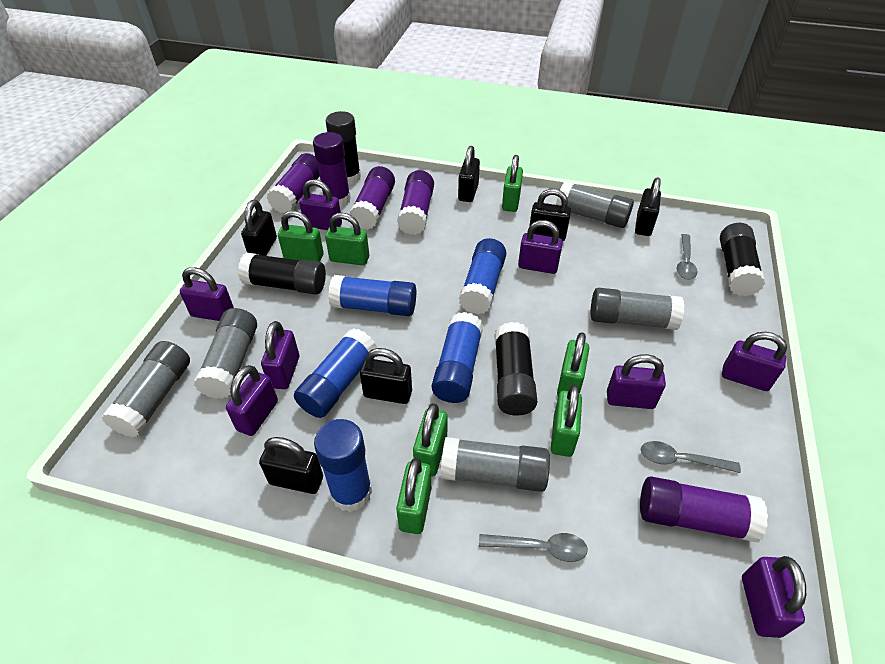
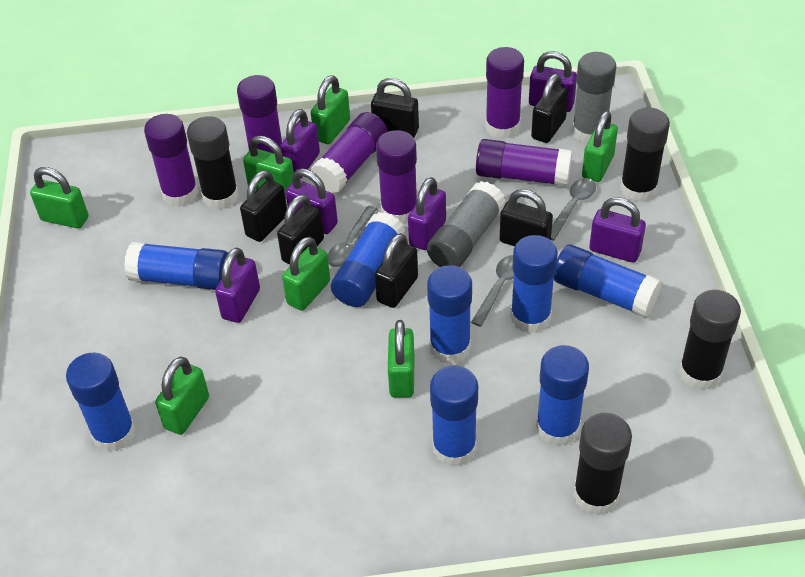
blue glue stick: [294,328,377,418] [314,419,372,512] [328,275,416,316] [432,312,483,403] [459,238,506,315] = 5 -> [66,353,136,452] [124,242,228,290] [331,212,405,307] [427,265,472,364] [430,366,478,467] [510,235,558,334] [536,345,589,446] [554,245,662,318] = 8
grey glue stick: [101,341,190,437] [194,308,257,399] [441,437,550,492] [556,182,634,228] [590,288,684,330] = 5 -> [427,181,506,267] [572,52,616,143] = 2
purple glue stick: [267,153,320,213] [313,132,351,207] [350,166,395,230] [397,170,434,235] [640,476,768,543] = 5 -> [144,114,199,207] [237,75,282,153] [311,112,388,194] [376,130,417,224] [476,139,572,187] [485,47,524,139] = 6
purple padlock: [180,267,234,321] [226,365,278,436] [261,321,299,389] [299,179,342,230] [518,220,563,274] [607,354,666,409] [722,332,787,391] [742,556,806,638] = 8 -> [215,248,260,323] [280,109,320,179] [285,169,338,234] [408,177,446,250] [529,51,577,112] [589,197,646,263] = 6

